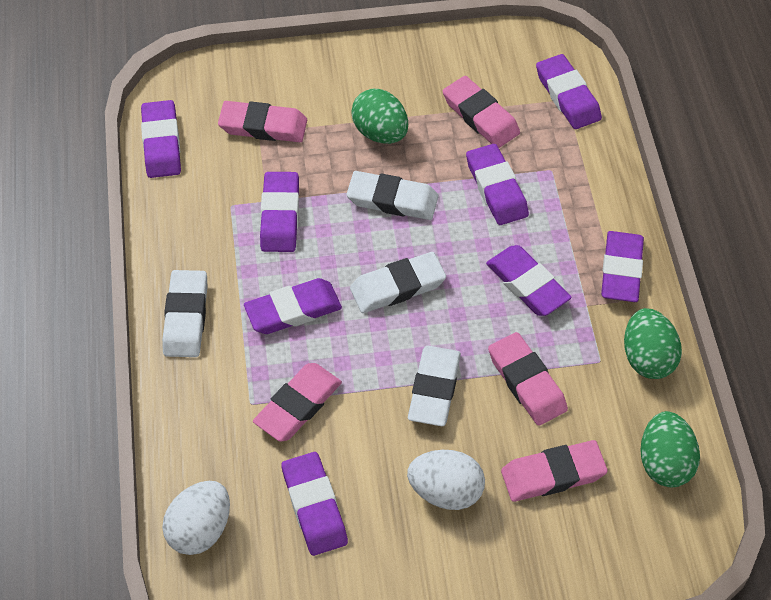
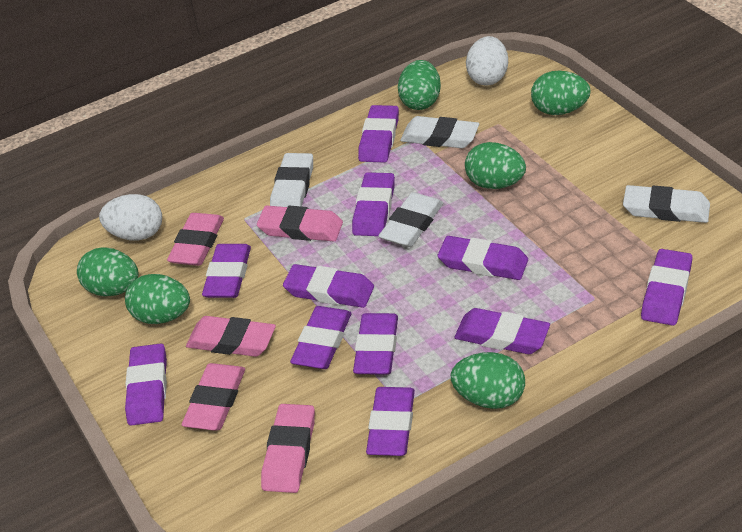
green egg: [351,89,408,144] [624,308,682,379] [640,411,700,487] = 3 -> [77,247,139,296] [125,274,190,324] [398,60,441,110] [451,352,525,409] [465,142,526,189] [531,71,591,115] = 6
purple eraser: [141,100,181,178] [244,278,342,334] [260,172,299,252] [281,452,348,556] [466,144,529,225] [486,245,571,316] [536,54,602,129] [601,231,644,302] = 8 -> [125,343,167,426] [202,244,251,298] [283,264,374,308] [290,306,351,369] [352,172,395,236] [353,313,398,375] [358,105,399,162] [366,387,415,456] [438,236,528,280] [454,308,550,354] [641,249,692,326] = 11

